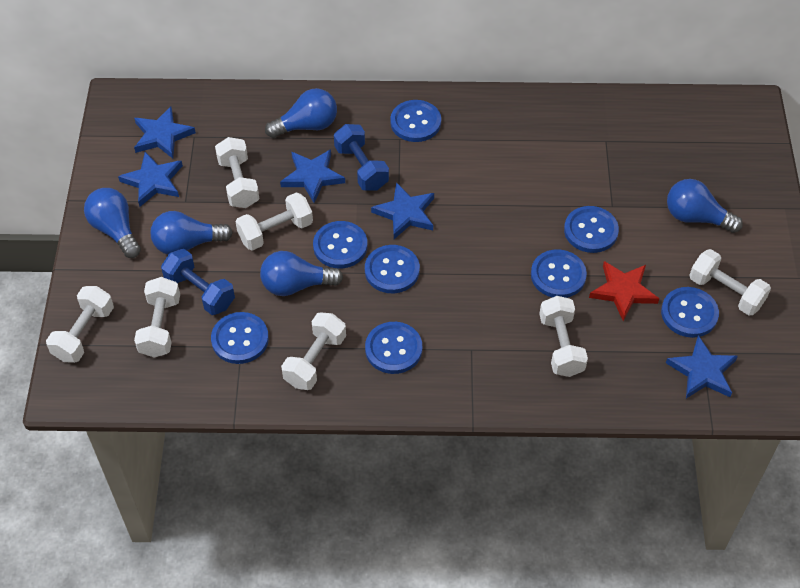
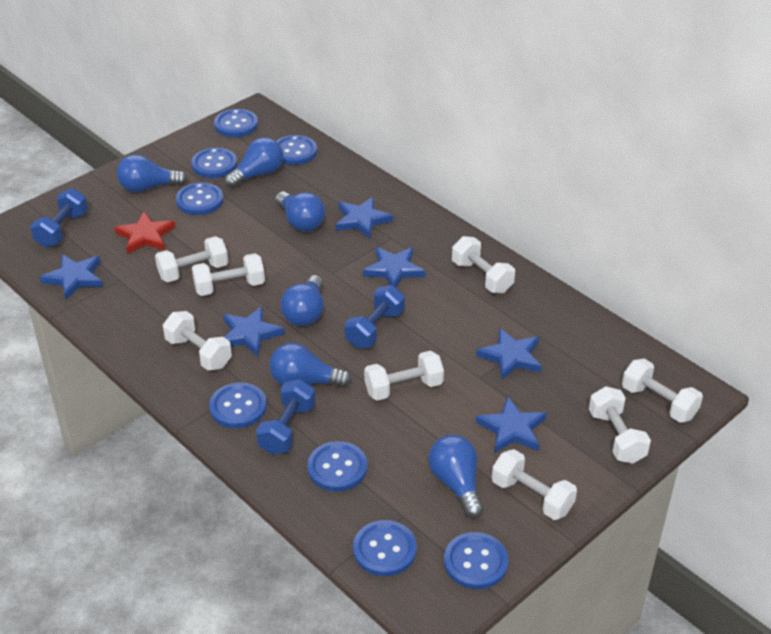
blue dumbbell: [161,249,235,315] [334,124,389,190] = 2 -> [30,188,88,248] [256,379,315,454] [345,285,405,348] = 3
blue light bulb: [84,188,141,258] [151,211,233,255] [260,251,343,296] [265,88,337,138] [667,179,743,233] = 5 -> [117,154,187,193] [224,137,283,188] [269,343,352,388] [275,191,325,232] [280,275,324,326] [428,435,484,519] = 6
blue star: [118,152,183,207] [134,106,196,158] [280,149,345,203] [371,182,434,239] [666,335,738,399] = 5 -> [40,254,103,300] [223,306,284,357] [336,197,393,239] [363,247,425,287] [476,328,542,380] [476,397,546,453] = 6
white dumbbell: [46,286,114,363] [134,277,180,357] [215,137,259,208] [236,193,313,251] [281,312,346,390] [539,296,588,377] [689,249,771,316] = 7 -> [155,236,228,282] [163,311,232,371] [192,253,265,296] [364,351,444,401] [452,236,515,293] [492,449,577,520] [589,386,651,464] [622,359,703,423] = 8

